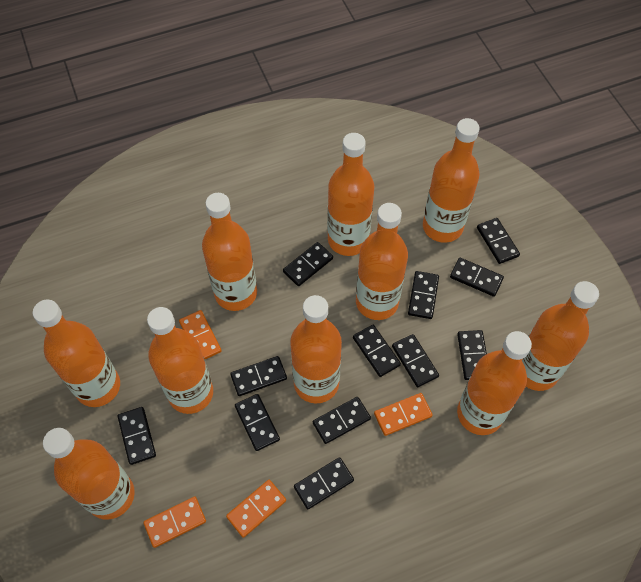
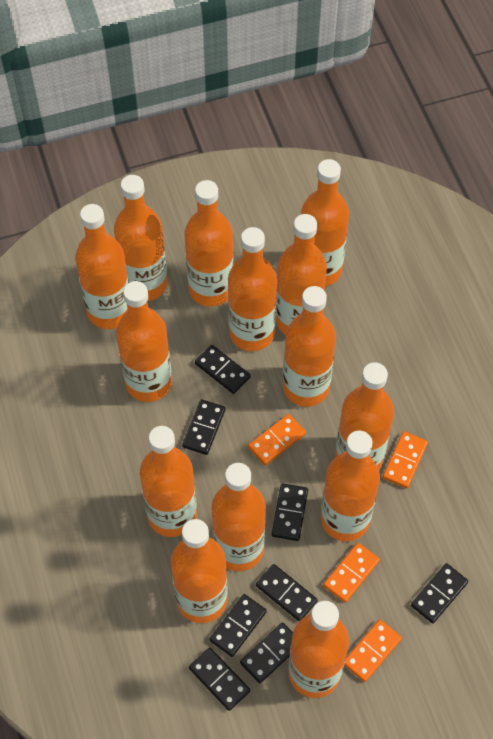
black domino: [118,407,156,465] [230,356,287,396] [235,394,280,451] [283,242,333,286] [294,457,354,509] [313,397,371,444] [353,325,401,377] [392,334,439,387] [408,271,439,319] [450,258,504,297] [457,330,487,380] [477,218,520,264] = 12 -> [182,399,225,455] [189,648,250,711] [195,345,251,394] [209,594,267,657] [240,622,293,683] [256,564,318,621] [272,484,308,541] [411,563,468,624] = 8
orange bottle: [33,300,120,407] [43,428,135,520] [147,307,213,414] [202,193,257,311] [290,295,342,404] [327,133,374,256] [356,203,408,320] [423,118,480,243] [457,331,532,435] [522,281,599,391] = 10 -> [75,204,129,329] [114,175,168,301] [116,281,172,402] [140,426,197,537] [171,519,228,623] [184,180,234,307] [212,463,266,571] [228,227,277,351] [276,214,327,335] [283,286,336,407] [288,601,349,698] [301,159,349,286] [321,431,380,542] [335,362,394,469] = 14

